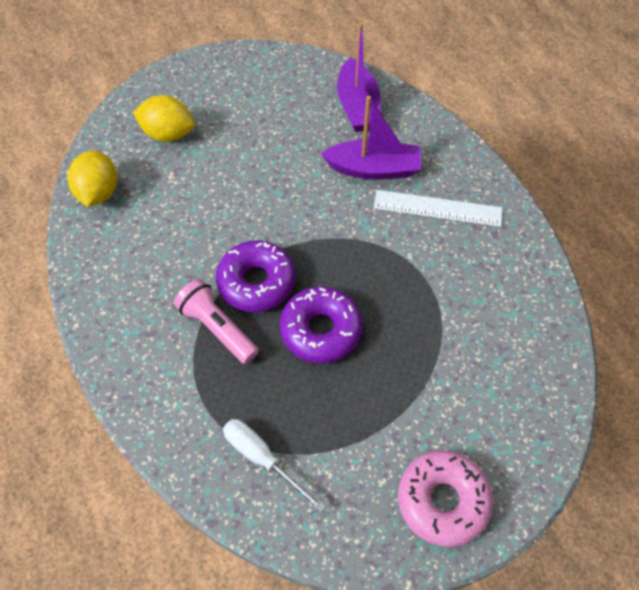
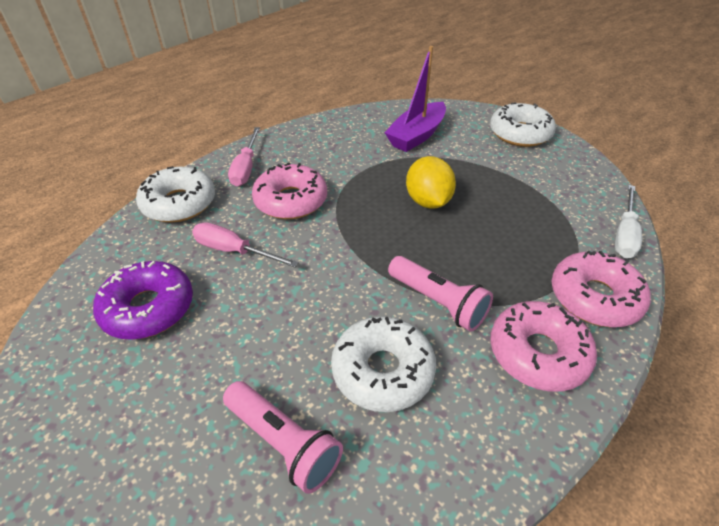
pink donut: [398,450,493,547] = 1 -> [252,162,327,219] [490,301,597,392] [552,251,650,327] = 3
pink flashlight: [174,279,259,364] = 1 -> [223,381,343,494] [388,256,493,332] = 2
pink screwdriver: none = 0 -> [192,222,299,268] [228,127,260,186] = 2
purple boat: [321,96,421,179] [337,23,381,132] = 2 -> [384,46,446,152] = 1
purple donut: [216,240,295,312] [280,286,363,364] = 2 -> [93,261,193,340] = 1
white donut: none = 0 -> [136,166,215,222] [331,316,436,412] [490,102,556,147] = 3
white ruler: [374,190,502,227] = 1 -> none = 0
yellow lemon: [67,150,118,207] [133,95,195,142] = 2 -> [406,156,456,209] = 1

